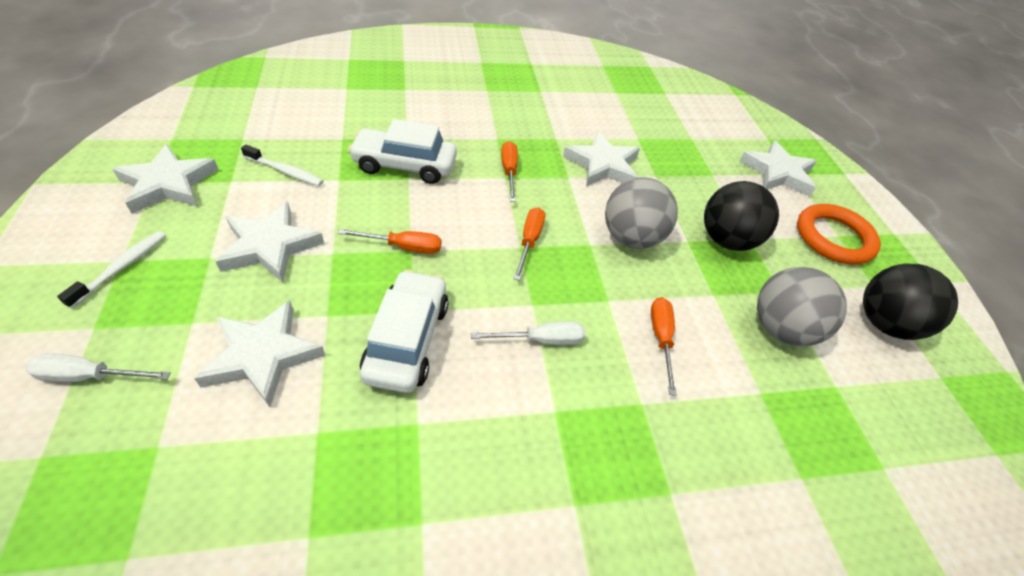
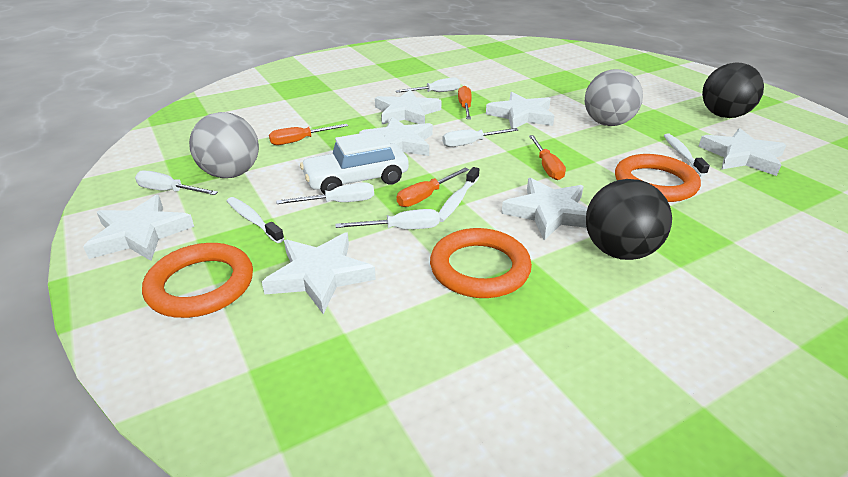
orange ring: [797,204,881,264] = 1 -> [142,243,253,318] [430,228,532,298] [615,154,701,202] = 3
white car: [348,119,457,184] [360,270,449,393] = 2 -> [300,130,409,194] = 1
white screwdriver: [25,353,171,382] [471,321,586,345] = 2 -> [135,170,218,195] [276,182,374,204] [335,209,439,229] [396,77,461,93] [442,128,518,147] = 5
white star: [112,144,219,214] [194,300,325,407] [215,202,324,282] [563,131,640,187] [740,140,817,197] = 5 -> [83,195,194,261] [262,233,376,314] [359,117,433,156] [375,89,441,124] [486,92,554,129] [501,178,587,240] [698,128,786,176] = 7
white toothbrush: [57,231,166,308] [241,144,323,186] = 2 -> [227,197,284,243] [439,167,479,222] [664,133,710,176] = 3

